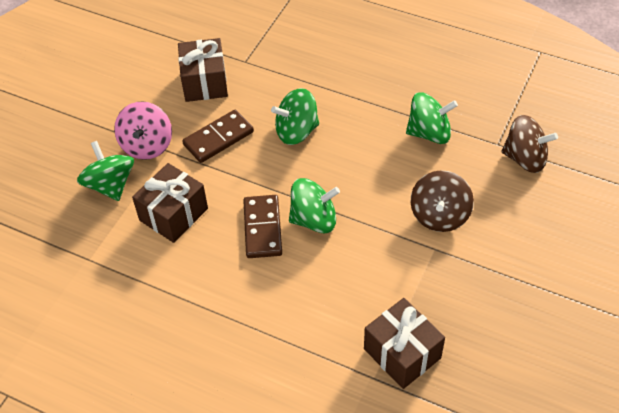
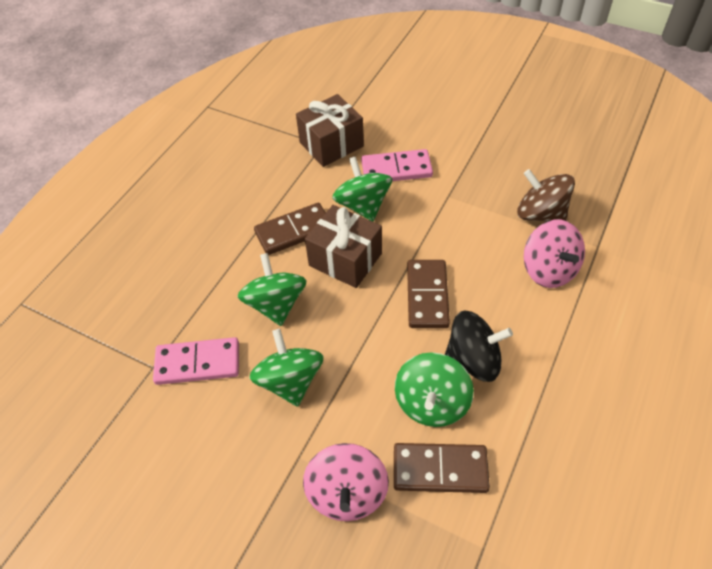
black spinning top: none = 0 -> [445,310,513,382] = 1
brown domino: [182,110,254,163] [243,195,282,258] = 2 -> [254,203,326,255] [394,443,490,493] [407,260,450,328] = 3
brown gift: [132,163,208,243] [178,38,228,102] [364,298,445,389] = 3 -> [296,94,364,167] [305,205,382,288] = 2
brown spinning top: [410,170,474,232] [501,115,558,173] = 2 -> [517,169,575,222] = 1
pink domino: none = 0 -> [153,337,239,385] [361,149,433,181] = 2
pink spinning top: [114,101,172,160] = 1 -> [303,443,389,521] [524,220,585,288] = 2

